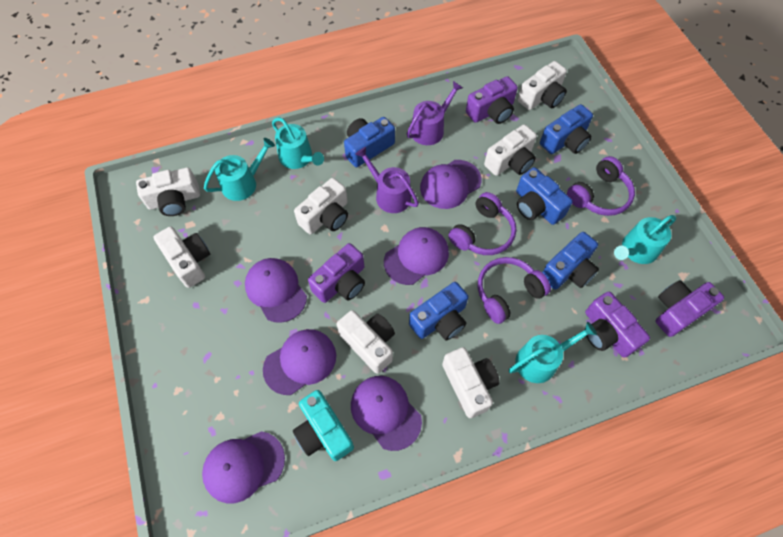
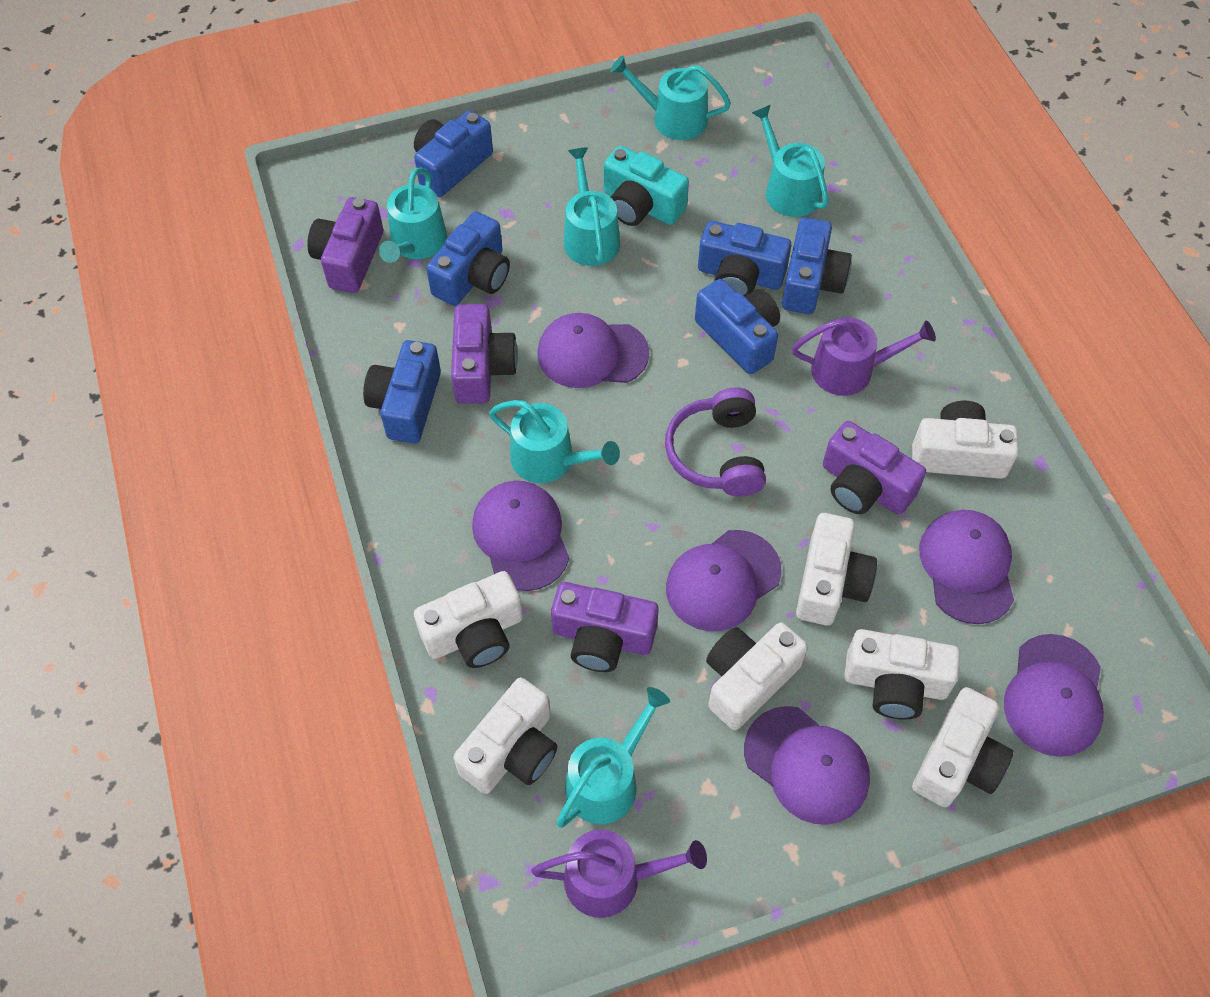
blue camera: [344,117,395,167] [409,282,469,340] [516,167,573,225] [540,104,593,154] [542,232,599,289] = 5 -> [363,340,441,443] [414,110,493,197] [426,211,510,306] [695,279,780,374] [698,221,791,297] [782,217,852,314] = 6
purple headphones: [448,192,516,255] [478,257,551,324] [567,156,635,216] = 3 -> [665,388,766,496] = 1
turquoise watering can: [204,138,275,201] [272,117,324,169] [509,322,597,383] [614,215,676,264] = 4 -> [379,168,447,263] [489,400,620,483] [556,687,670,828] [564,147,620,266] [610,56,731,140] [752,105,829,217] = 6

